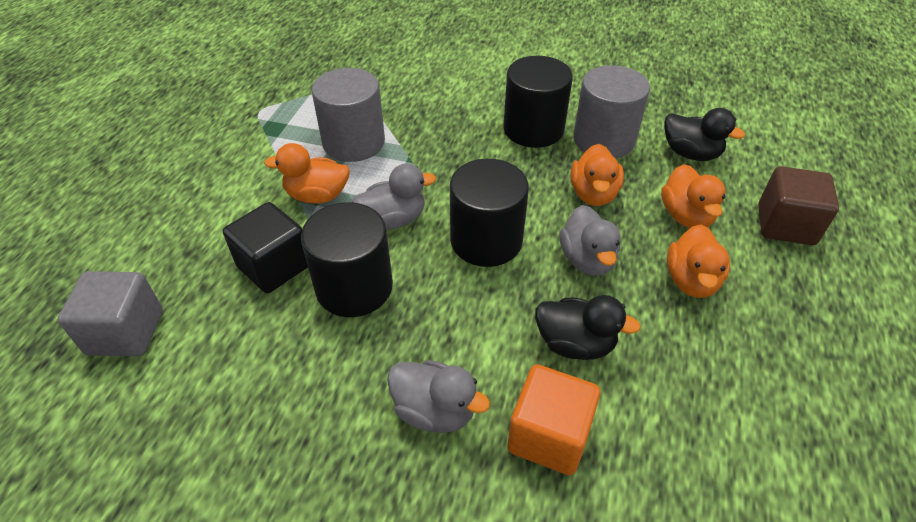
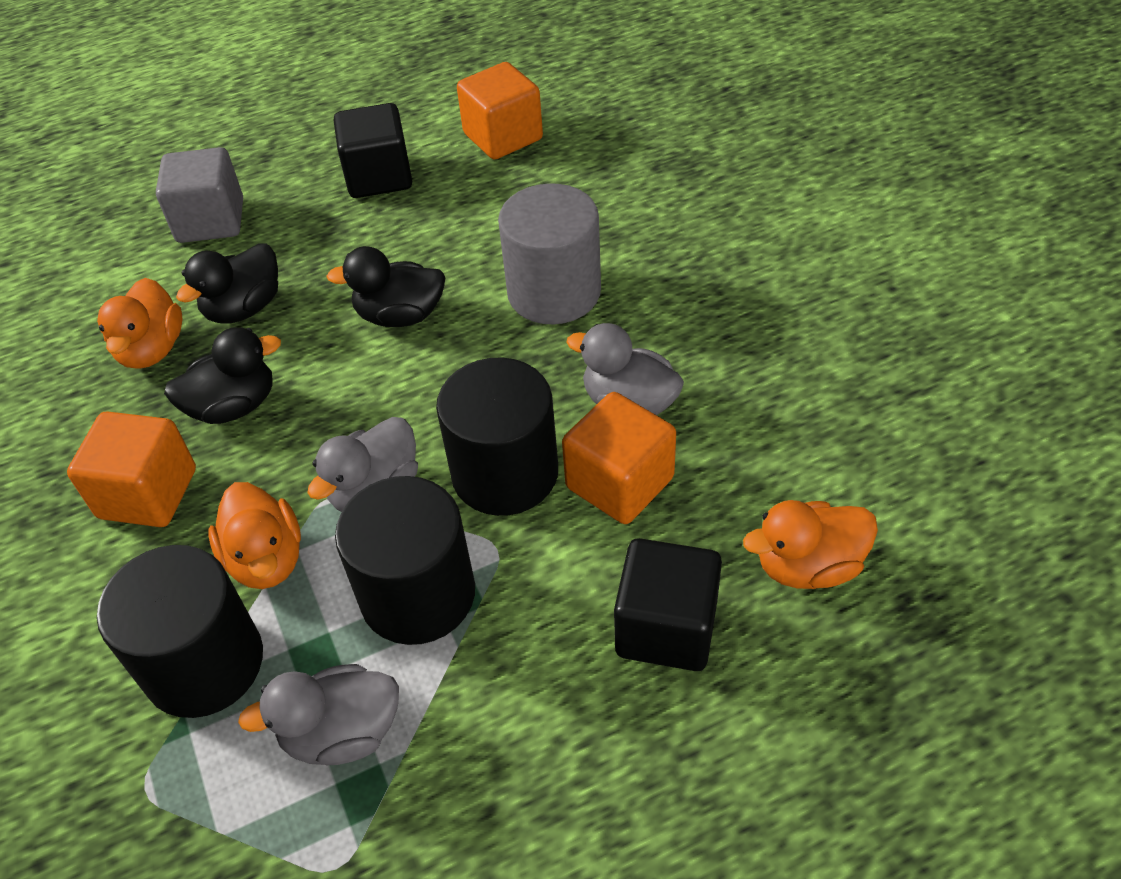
black cube: [223,202,308,293] = 1 -> [334,103,412,198] [614,538,722,671] = 2
black duck: [535,295,641,360] [664,108,745,161] = 2 -> [164,327,281,424] [176,243,278,323] [326,246,445,327] = 3
brown cube: [758,166,839,245] = 1 -> none = 0
grey cylinder: [312,68,385,162] [573,65,650,158] = 2 -> [498,183,601,324] = 1
orange cube: [507,365,601,475] = 1 -> [67,411,196,527] [457,62,543,159] [562,392,676,524] = 3
orange duck: [264,143,350,204] [571,144,624,206] [661,164,726,228] [667,224,730,298] = 4 -> [97,278,183,369] [208,482,301,589] [743,500,878,589] = 3

